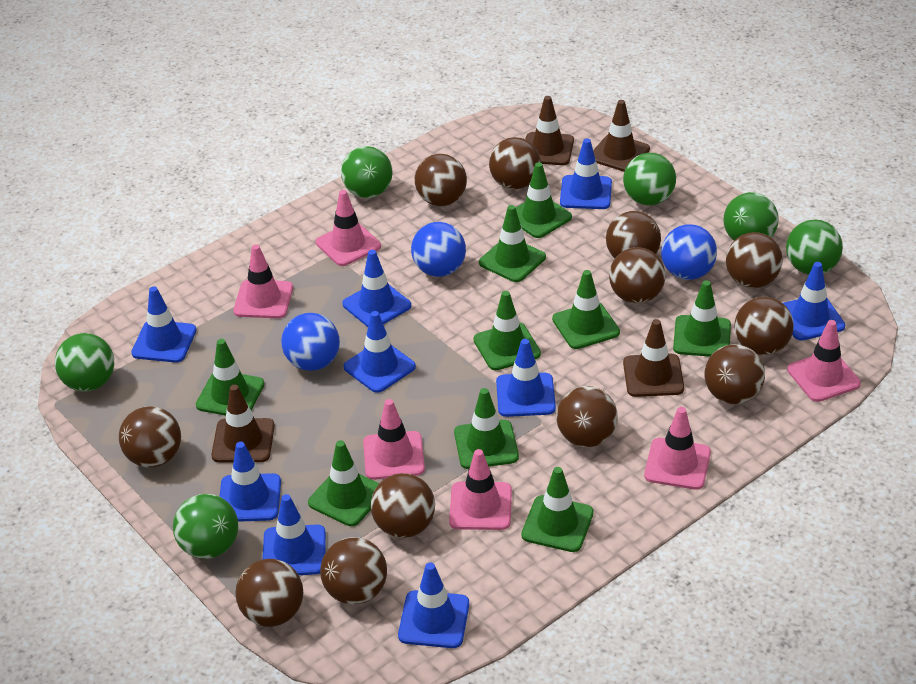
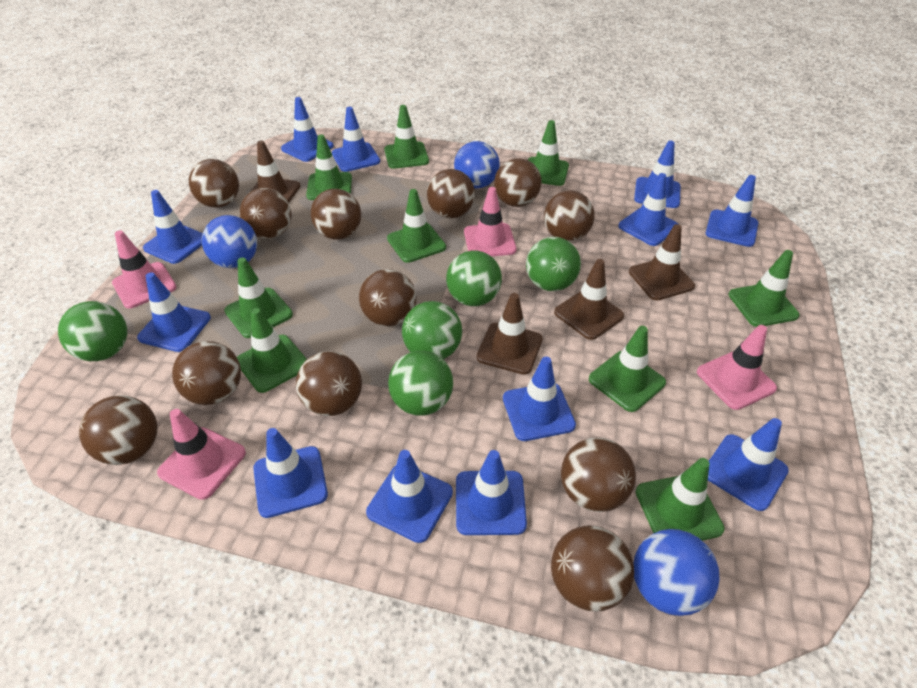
blue traffic cone: [131,286,196,363] [219,442,281,522] [263,494,326,575] [342,250,411,327] [344,311,416,393] [398,562,469,648] [496,339,556,417] [560,138,612,209] [783,262,845,341] = 9 -> [137,272,211,352] [143,190,203,264] [253,428,328,518] [281,97,334,162] [332,107,380,172] [366,450,453,543] [456,450,527,535] [503,357,576,441] [618,173,678,246] [634,141,680,208] [706,175,758,247] [708,418,789,511] = 12
green ball: [55,333,114,392] [173,494,238,559] [341,146,393,198] [623,153,676,205] [723,192,779,241] [786,219,843,275] = 6 -> [58,301,127,361] [388,351,453,416] [402,301,462,359] [446,251,502,306] [526,237,581,291] = 5
pink traffic cone: [233,245,293,318] [316,190,381,266] [363,399,425,480] [449,449,512,530] [644,407,711,490] [787,320,861,402] = 6 -> [112,230,176,309] [157,409,246,500] [464,187,517,256] [697,325,777,410] = 4

